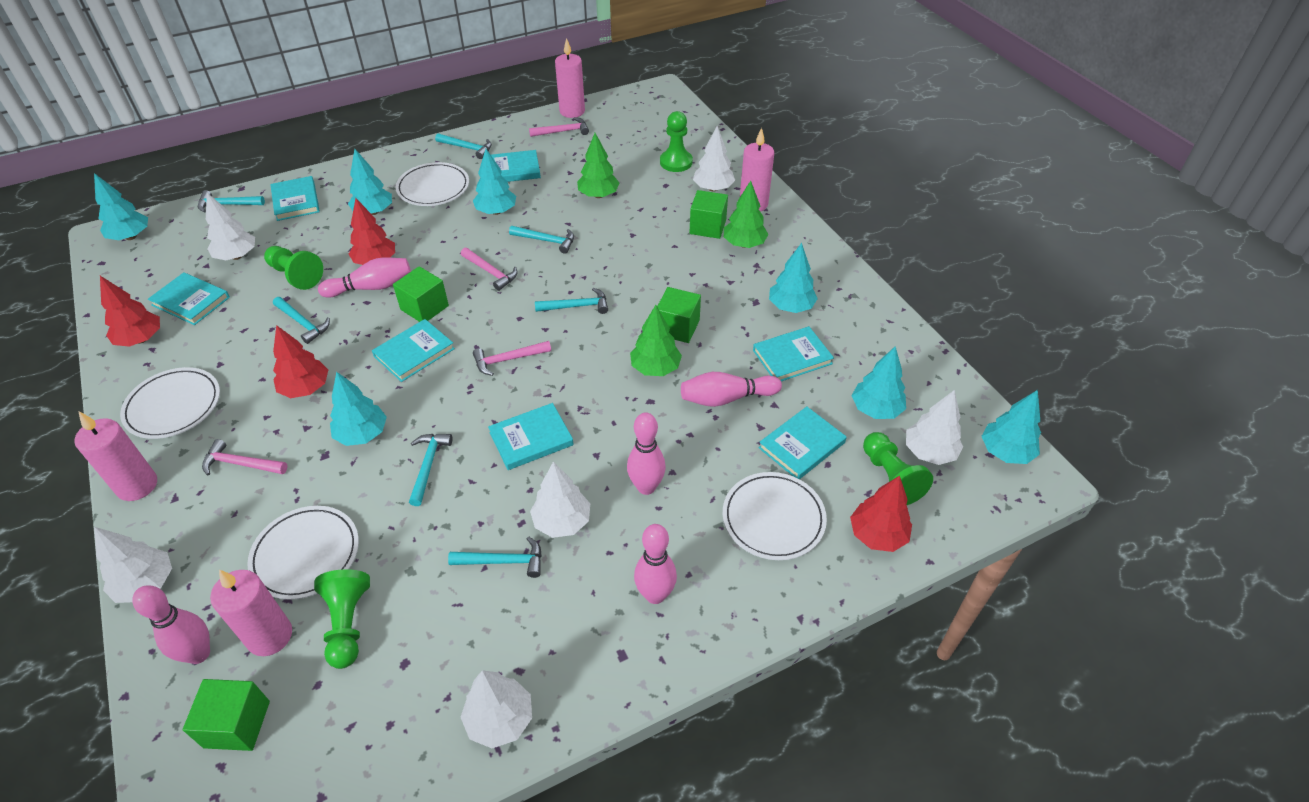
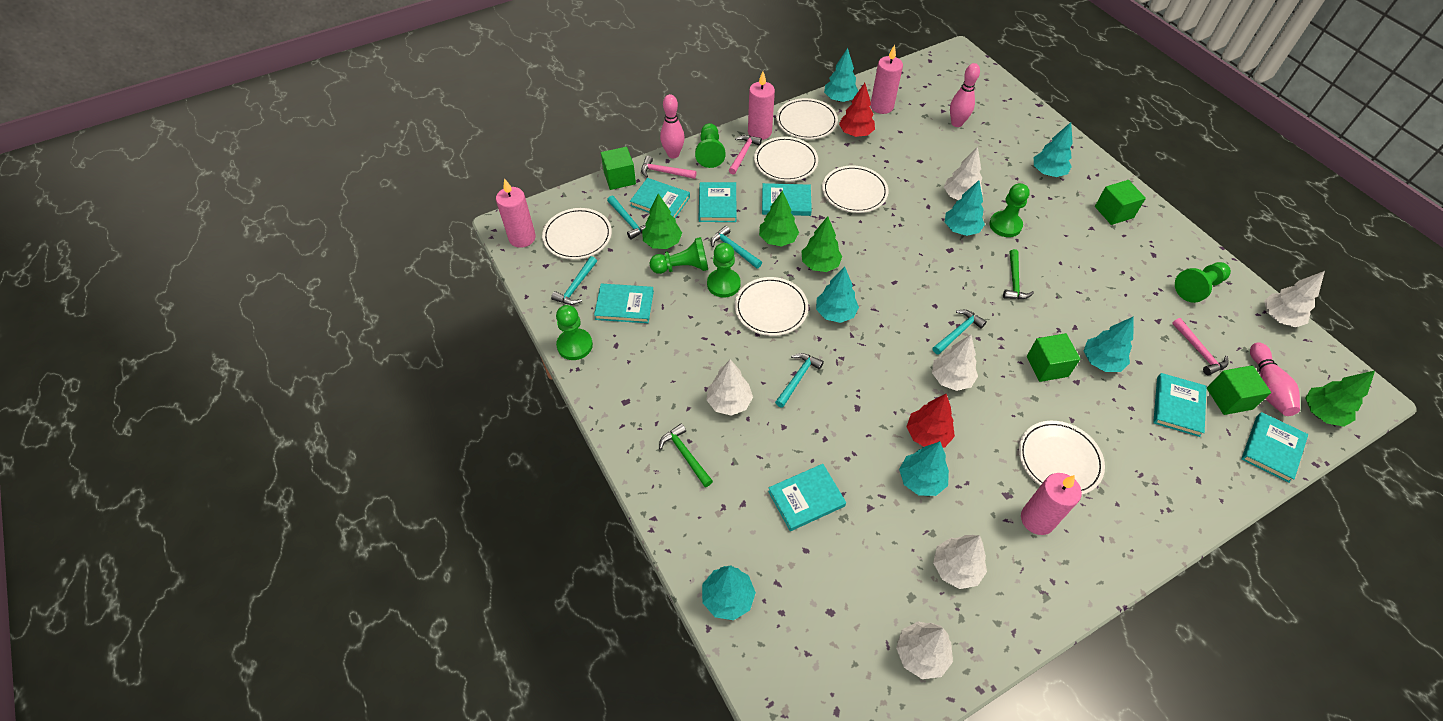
green hammer: none = 0 -> [659,423,713,487] [1003,249,1034,299] = 2
green pawn: [264,246,323,290] [314,569,370,669] [660,111,693,172] [863,432,933,505] = 4 -> [556,305,593,360] [650,237,708,274] [695,123,725,168] [707,243,741,298] [989,183,1030,237] [1175,262,1231,303] = 6
green tree: [577,133,619,198] [630,305,682,376] [724,181,769,248] = 3 -> [642,194,682,249] [759,190,799,247] [801,216,842,272] [1305,370,1375,427] = 4
pink bowling pin: [132,585,210,664] [318,257,411,298] [627,413,666,495] [634,524,677,604] [681,372,782,407] = 5 -> [660,94,685,158] [950,63,980,127] [1250,343,1300,416] = 3
pink hammer: [202,439,288,475] [461,248,518,291] [473,341,551,376] [529,117,589,137] = 4 -> [641,156,697,179] [729,135,762,175] [1172,318,1229,375] = 3
red tree: [100,276,160,347] [273,325,328,398] [349,198,395,265] [850,476,912,552] = 4 -> [839,83,875,137] [906,394,955,448] = 2
turquoise hammer: [198,190,265,213] [273,297,330,344] [409,434,452,506] [435,133,492,159] [448,536,542,578] [509,226,574,254] [535,288,608,314] = 7 -> [551,256,597,305] [607,196,646,240] [711,226,762,268] [775,353,824,408] [933,310,987,355] = 5
white plate: [120,367,220,439] [247,506,359,600] [395,162,469,206] [723,472,827,560] = 4 -> [542,208,612,260] [735,277,809,336] [754,137,818,182] [776,98,838,139] [822,165,889,213] [1019,421,1105,495] = 6

